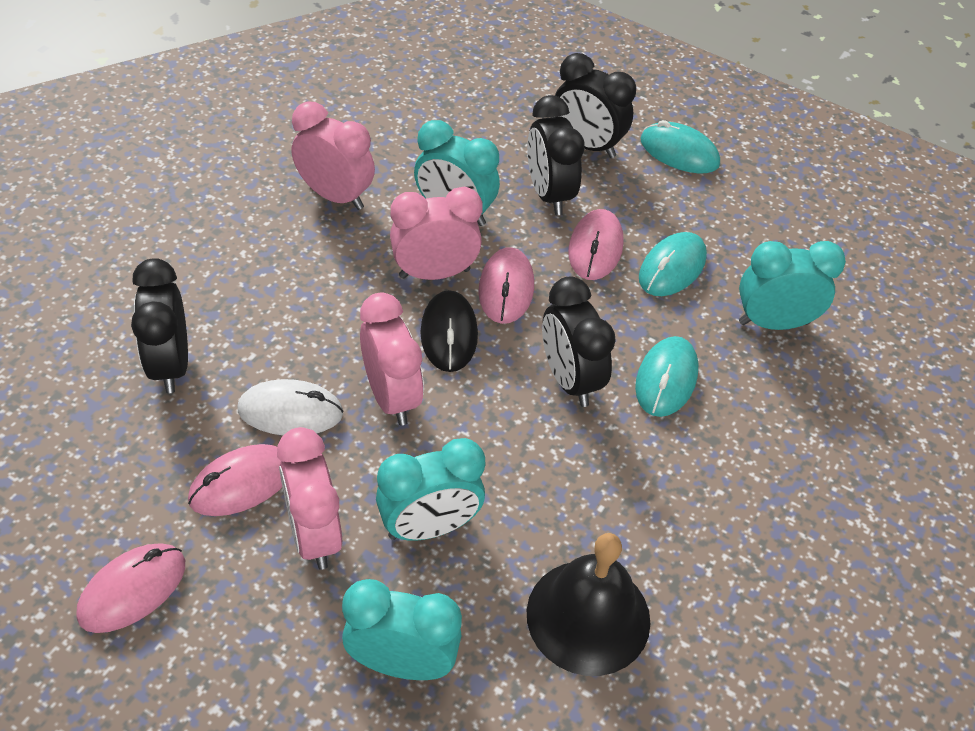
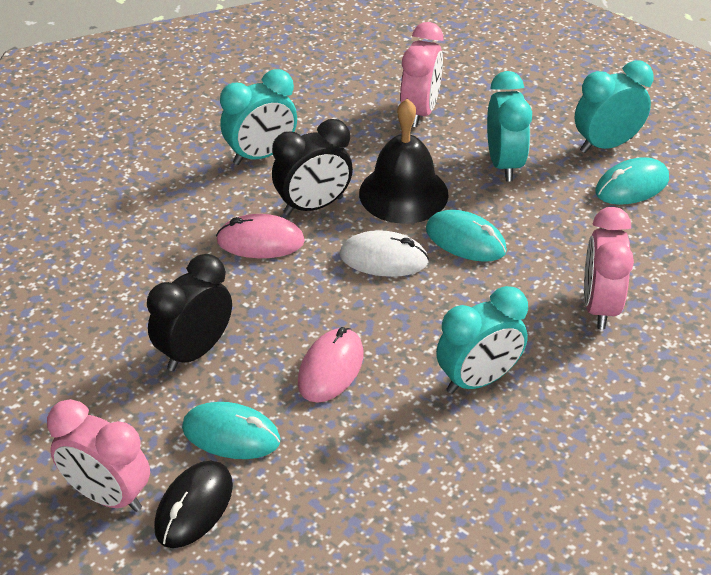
black clock: [131,258,188,393] [527,95,585,215] [542,276,616,407] [555,53,636,158] = 4 -> [147,254,232,371] [272,119,353,215] = 2
pink clock: [277,427,342,570] [292,101,375,210] [360,292,424,426] [390,187,483,280] = 4 -> [47,399,150,512] [400,22,443,127] [584,207,634,329] = 3
pink mouse: [76,544,185,633] [188,444,282,516] [478,247,534,324] [568,209,624,280] = 4 -> [216,214,305,258] [298,327,363,403] = 2

